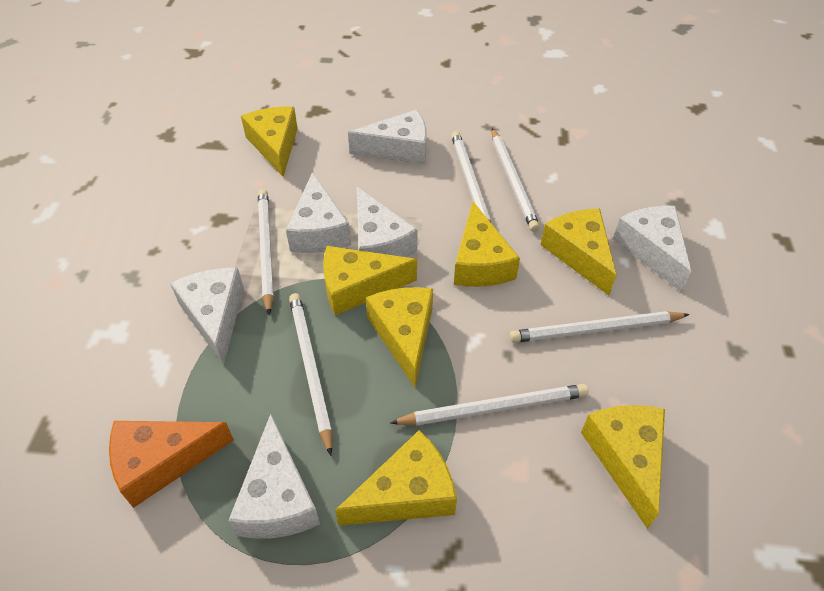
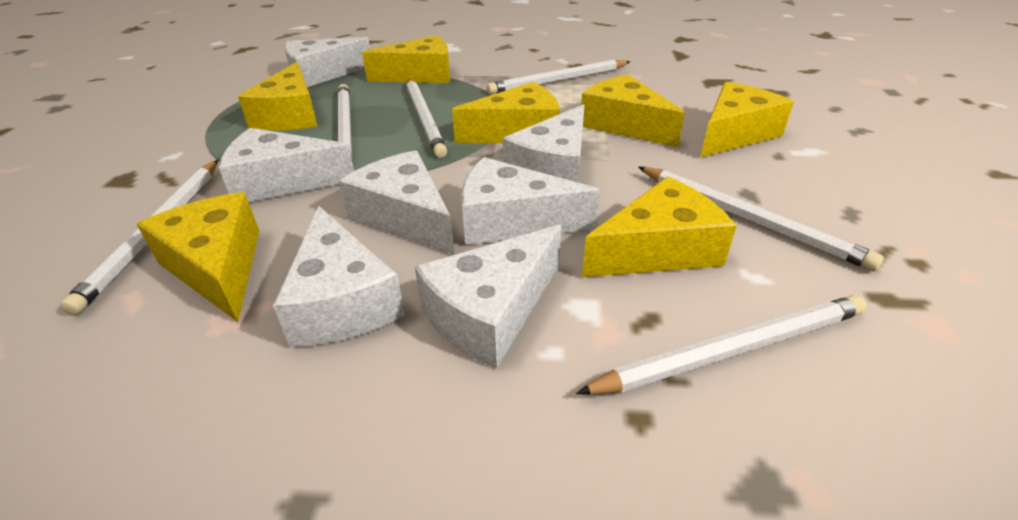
orange cheese: [109,421,234,508] = 1 -> none = 0
white cheese: [170,268,244,365] [228,414,320,539] [286,172,351,253] [348,110,426,165] [357,187,418,257] [613,206,692,292] = 6 -> [219,128,354,202] [273,206,405,347] [284,37,370,87] [339,150,454,255] [415,225,561,368] [461,157,600,245] [503,104,584,182] = 7

